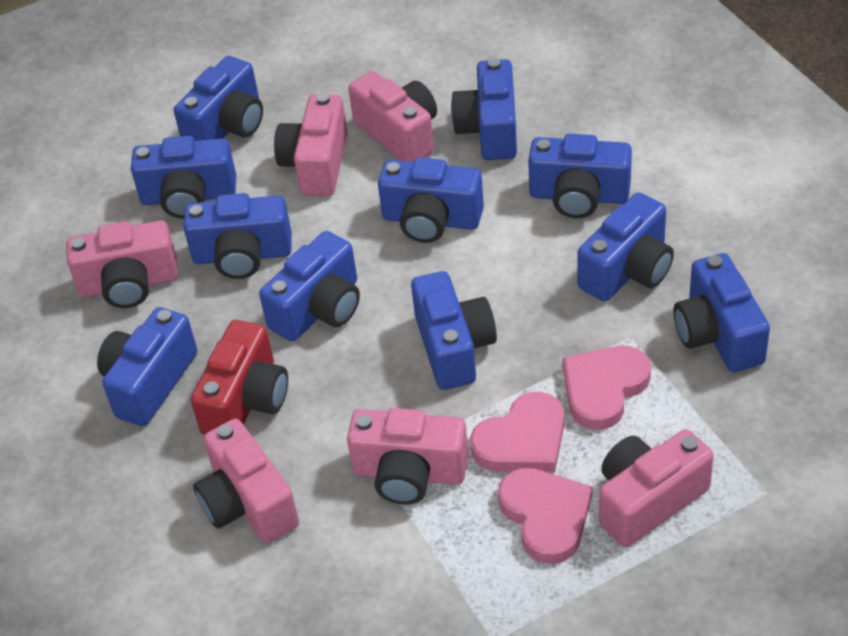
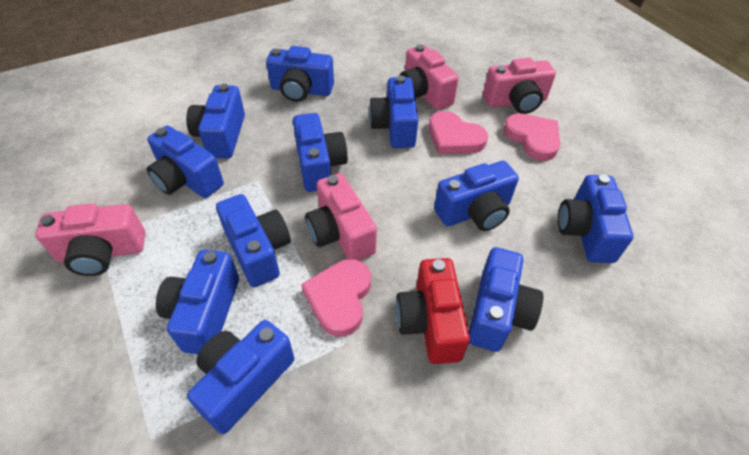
pink camera: [66,220,178,308] [193,419,299,543] [274,93,347,196] [347,408,469,504] [348,71,437,162] [599,429,714,547] = 6 -> [35,204,145,276] [305,173,377,261] [400,44,459,110] [483,58,556,114] = 4

